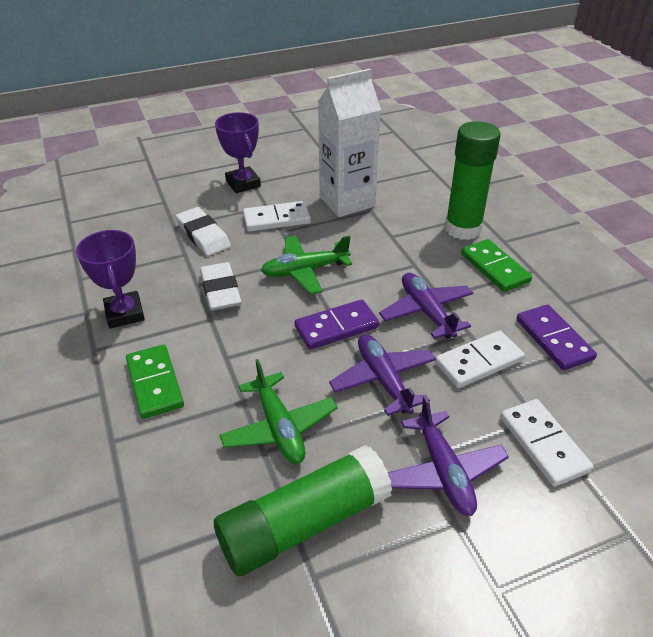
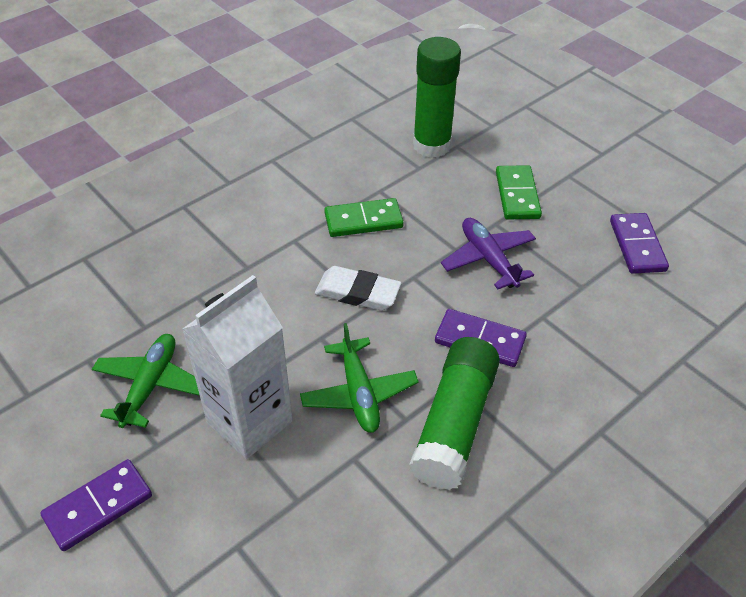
purple domino: [294,299,379,350] [516,304,597,370] = 2 -> [40,459,152,551] [435,309,527,367] [610,213,669,274] = 3
purple plane: [329,334,436,416] [379,273,473,339] [388,396,509,516] = 3 -> [441,218,536,289] = 1
purple trophy: [76,230,145,328] [215,112,261,193] = 2 -> none = 0
white domino: [243,201,311,232] [435,330,525,388] [500,399,593,487] = 3 -> none = 0
white eraser: [176,207,231,256] [200,262,241,311] = 2 -> [315,266,402,311] = 1

